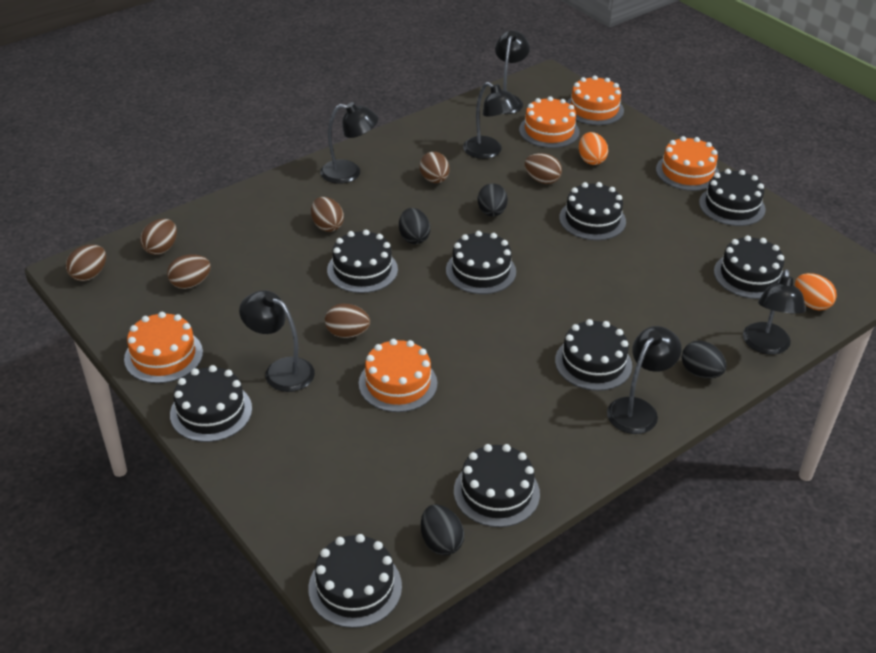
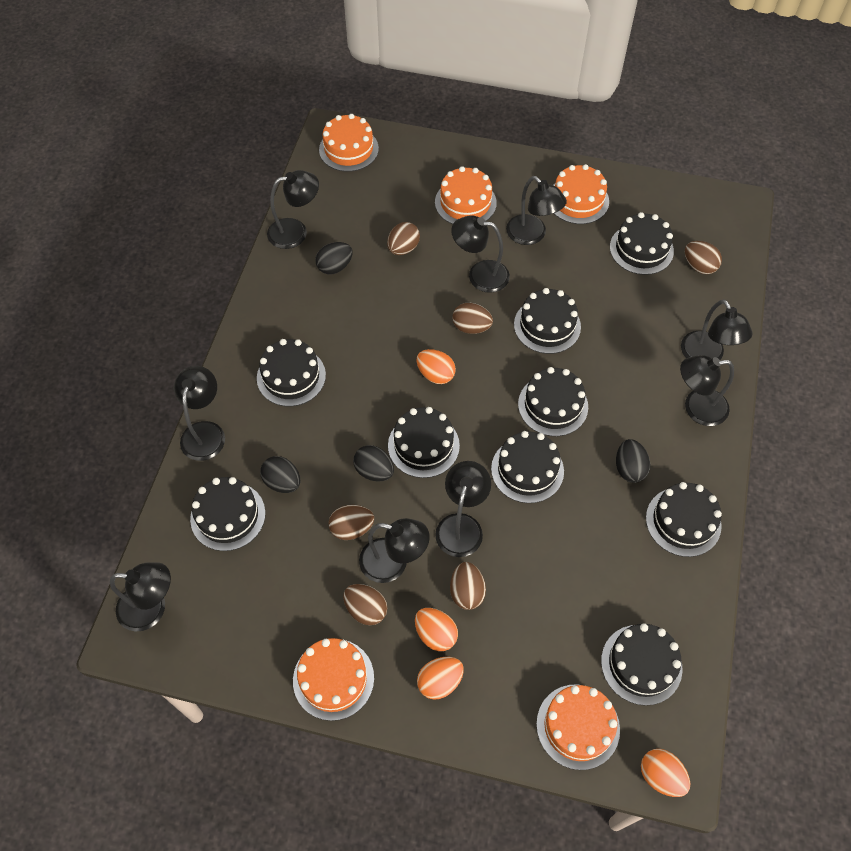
black lamp: [239,290,315,392] [320,102,378,184] [463,82,519,159] [495,31,530,114] [607,326,682,434] [743,269,806,355] = 6 -> [110,562,171,632] [174,366,225,461] [267,170,319,249] [359,518,430,583] [435,461,491,557] [451,215,510,293] [506,176,567,245] [680,355,734,426] [681,300,753,360] = 9
brown egg: [66,244,106,281] [140,219,177,255] [167,254,211,289] [311,197,344,232] [325,304,370,338] [419,152,449,183] [525,153,562,184] = 7 -> [328,505,374,540] [343,584,387,625] [387,222,420,255] [450,562,486,610] [452,303,493,334] [685,241,722,274] = 6
orange egg: [579,132,608,165] [795,273,837,310] = 2 -> [415,608,458,651] [416,349,456,384] [417,657,464,700] [641,749,690,797] = 4

